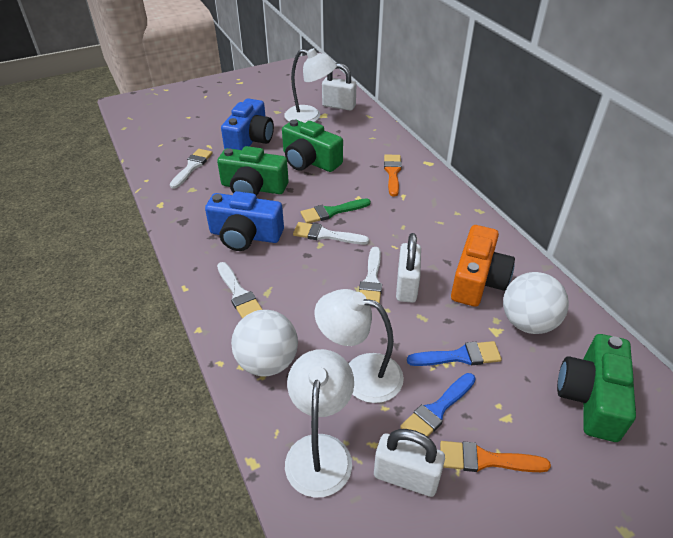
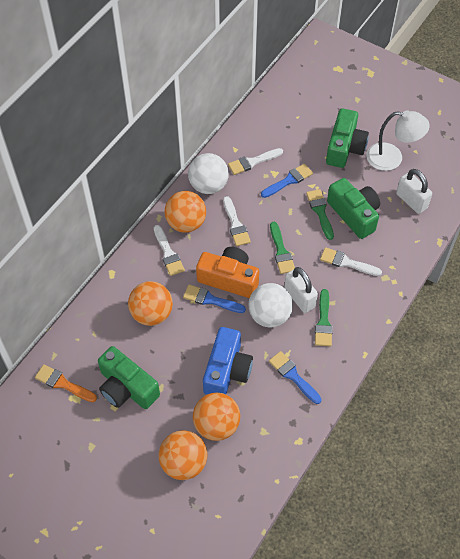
blue brush: [400,373,476,437] [407,341,502,366] = 2 -> [183,284,246,313] [261,164,313,198] [269,351,322,404] = 3
blue camera: [205,191,284,251] [221,98,274,150] = 2 -> [203,327,253,395] = 1
green brush: [301,198,371,223] = 1 -> [270,222,295,274] [306,189,334,240] [315,289,333,346] = 3
orange ball: none = 0 -> [128,281,173,326] [158,430,207,480] [165,191,206,233] [193,393,240,441] = 4
orange brush: [384,154,402,196] [440,441,551,472] = 2 -> [35,364,97,402] = 1
white lamp: [284,48,337,123] [285,349,354,498] [314,289,404,403] = 3 -> [366,110,430,171] = 1
white padlock: [322,63,356,111] [374,429,445,497] [396,233,421,303] = 3 -> [284,267,318,313] [396,169,432,214] = 2

